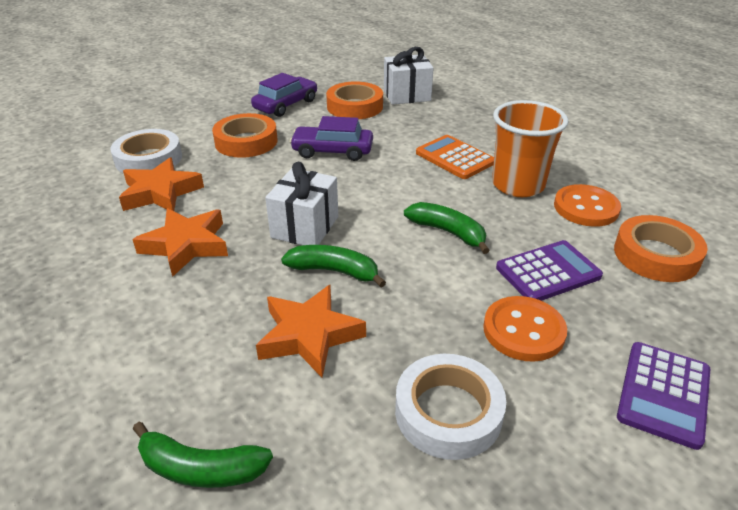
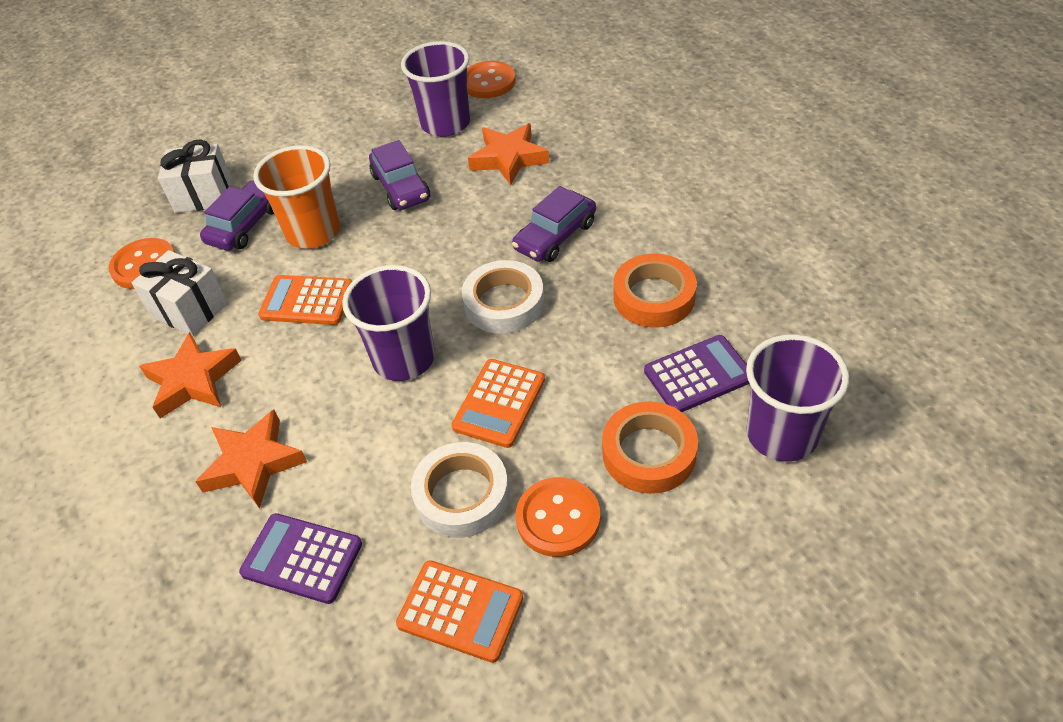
green banana: [133,422,273,488] [281,245,386,287] [404,202,490,254] = 3 -> none = 0
orange button: [483,296,567,362] [554,184,621,227] = 2 -> [109,238,175,289] [467,61,516,98] [516,477,600,557] = 3
orange calculator: [416,135,494,179] = 1 -> [258,275,352,325] [396,560,523,663] [451,359,545,448] = 3
orange tape: [212,113,278,158] [326,81,383,119] [614,215,708,282] = 3 -> [602,401,698,494] [613,254,697,328] = 2
purple car: [251,73,317,117] [290,116,373,161] = 2 -> [200,180,274,251] [369,140,430,210] [512,186,596,262] = 3
purple cup: none = 0 -> [342,265,435,381] [401,41,470,137] [746,334,849,462] = 3

